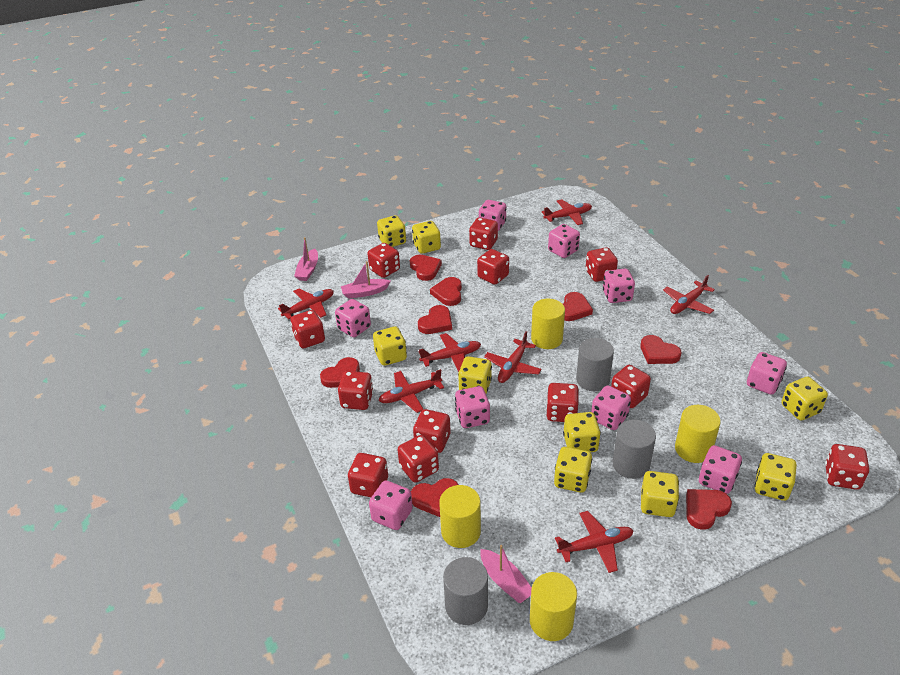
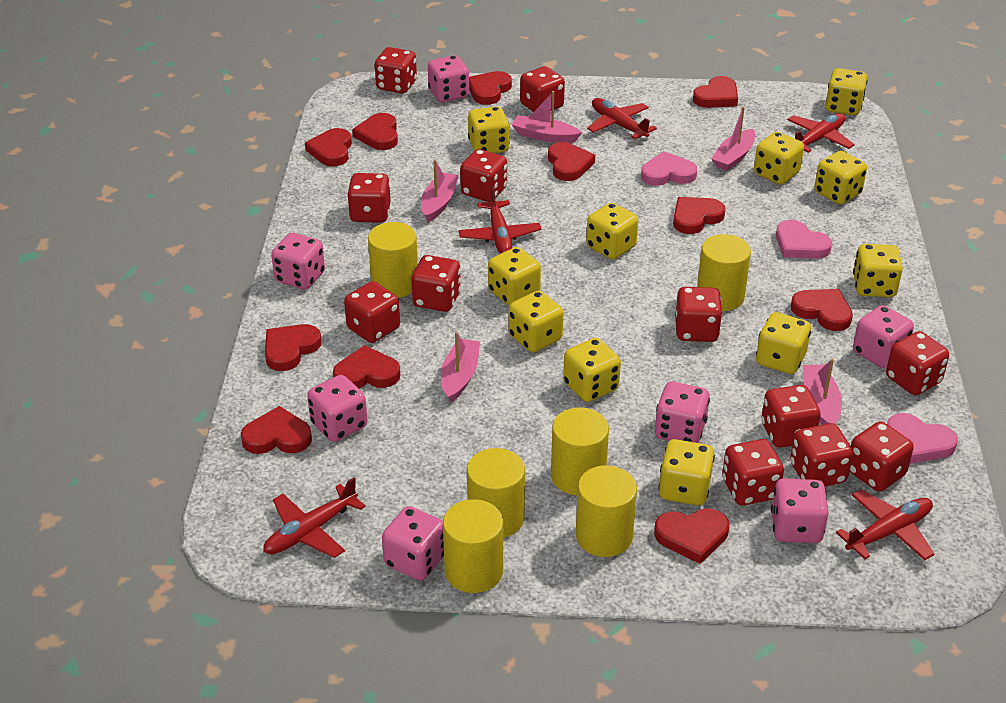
grey cylinder: [443,557,488,625] [576,338,614,391] [612,419,656,479] = 3 -> none = 0
pink boat: [294,237,318,281] [341,261,391,299] [480,545,532,603] = 3 -> [421,159,459,222] [441,332,480,403] [512,91,582,143] [711,107,755,171] [803,359,842,425] = 5
pink dice: [335,299,371,337] [369,480,413,530] [455,386,490,428] [479,200,506,231] [548,224,580,258] [591,385,631,430] [603,269,635,303] [699,445,742,494] [747,352,787,395] = 9 -> [271,233,325,290] [307,375,368,442] [382,506,444,581] [428,55,469,102] [655,382,710,443] [771,478,829,543] [853,305,914,368] = 7
pink heart: none = 0 -> [641,151,697,186] [776,220,832,259] [887,413,958,464] = 3
red heart: [320,357,360,388] [410,255,442,281] [411,478,459,517] [418,305,452,334] [430,277,462,306] [563,292,593,321] [640,335,681,364] [686,489,732,530] = 8 -> [241,406,312,454] [265,324,322,371] [305,128,352,167] [333,345,400,389] [352,113,398,150] [469,71,512,105] [548,142,595,181] [654,508,729,564] [673,197,726,234] [693,76,738,108] [791,289,853,331] = 11
red plane: [278,289,334,319] [378,369,444,413] [419,333,481,372] [484,331,542,383] [542,199,592,225] [555,511,634,573] [663,275,715,314] = 7 -> [263,477,366,558] [458,186,541,254] [587,98,657,139] [787,113,855,153] [836,489,934,560] = 5
yellow cylinder: [439,485,481,548] [530,572,577,641] [531,299,565,349] [675,405,721,463] = 4 -> [368,222,418,298] [443,499,503,593] [467,448,525,538] [551,408,609,495] [576,465,637,557] [697,234,751,311] = 6
yellow dice: [373,326,407,366] [377,215,406,247] [412,221,441,254] [458,356,492,394] [554,447,592,493] [563,412,601,452] [641,471,679,517] [755,453,797,501] [781,377,828,420] = 9 -> [468,107,510,153] [488,247,541,306] [509,291,564,352] [563,338,621,402] [586,203,638,259] [658,439,715,506] [754,132,804,184] [756,312,811,374] [814,151,867,205] [826,68,867,115] [853,244,903,297] = 11

